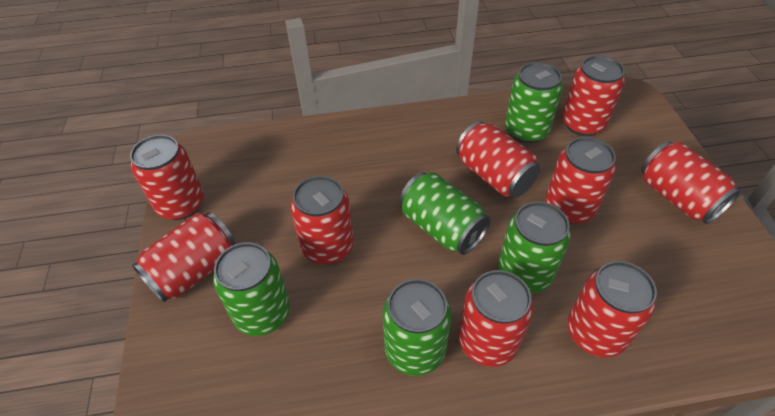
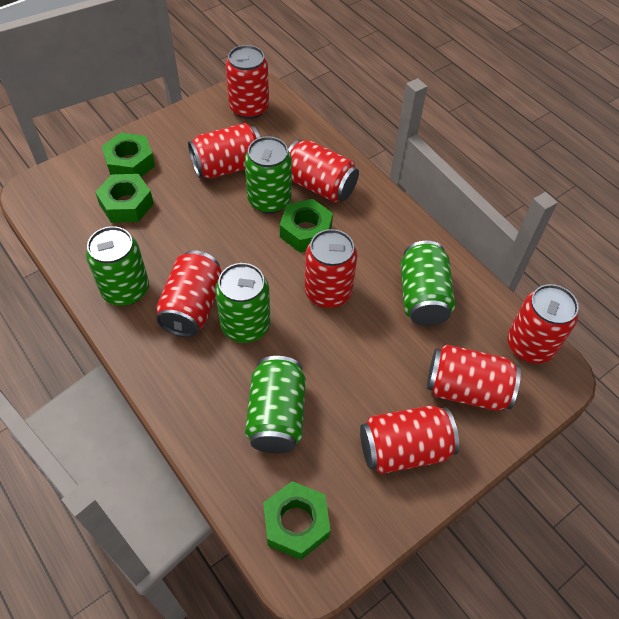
green nut: none = 0 -> [95,174,154,223] [101,133,155,177] [263,481,331,560] [280,199,333,252] = 4
red can: [130,135,204,220] [132,212,236,303] [290,176,354,265] [456,121,541,197] [458,270,534,367] [545,137,616,224] [562,55,625,136] [567,261,657,357] [641,141,741,224] = 9 -> [156,250,222,337] [188,123,260,179] [225,45,269,119] [288,140,359,202] [304,229,357,308] [360,405,459,474] [427,344,521,411] [507,284,579,364] = 8

